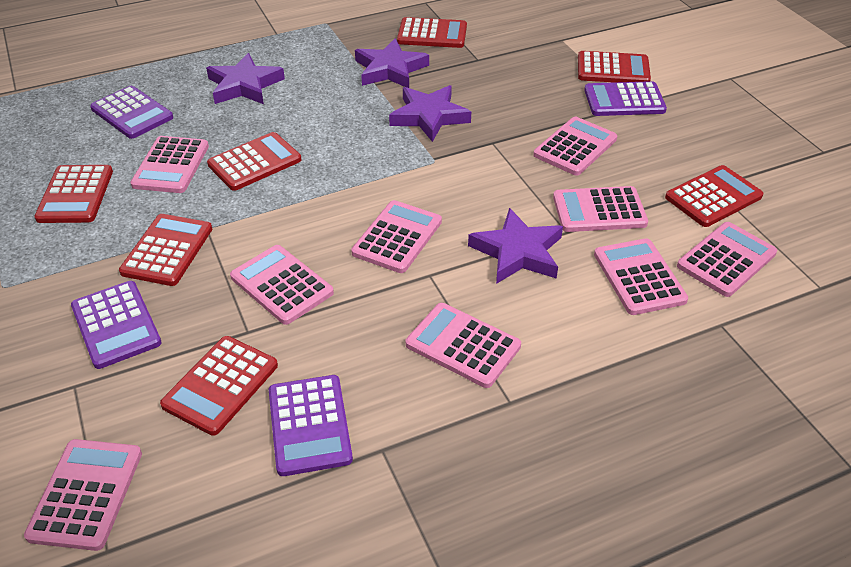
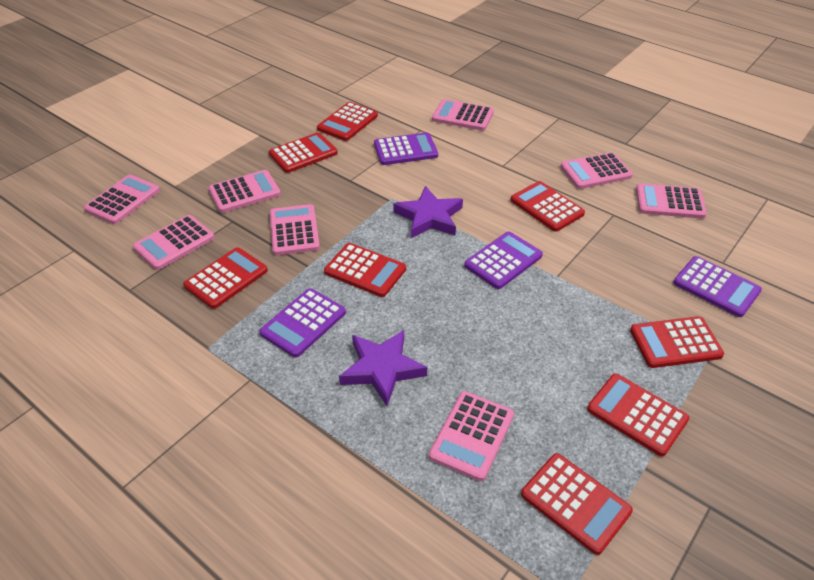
pink calculator: [24,439,142,551] [130,136,209,193] [230,245,334,325] [351,200,442,273] [406,303,521,388] [533,117,617,176] [553,186,648,232] [594,238,688,315] [677,222,777,297] = 9 -> [84,175,160,224] [133,215,215,270] [208,170,281,213] [270,204,320,255] [429,391,514,481] [432,99,494,131] [561,152,633,189] [636,183,707,219] = 8
purple star: [206,53,285,104] [355,38,429,88] [389,85,471,142] [468,208,563,284] = 4 -> [339,330,427,406] [393,186,463,238] = 2
red calculator: [34,165,113,223] [119,214,212,286] [160,336,278,436] [207,132,301,191] [397,17,467,48] [578,51,651,82] [665,165,763,227] = 7 -> [183,247,268,309] [269,132,338,173] [317,102,378,141] [324,243,406,297] [511,181,585,232] [521,453,633,555] [587,374,689,456] [630,316,724,368] = 8

